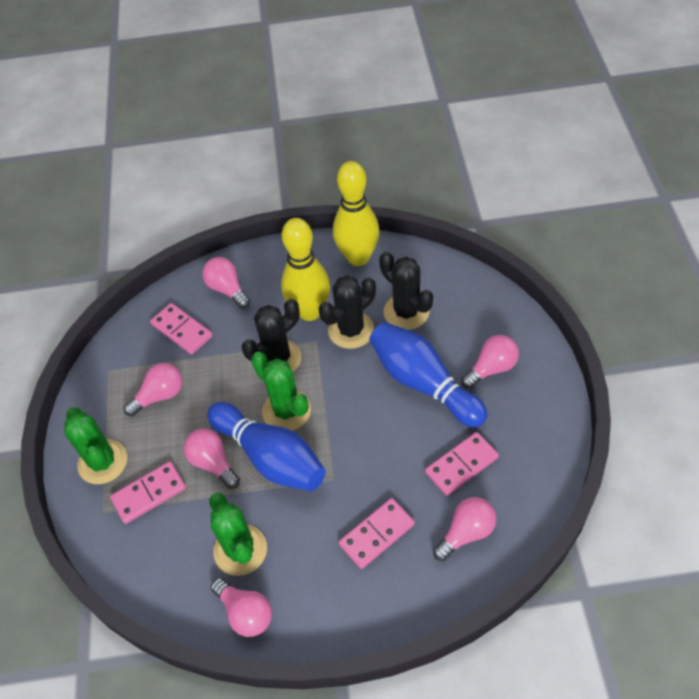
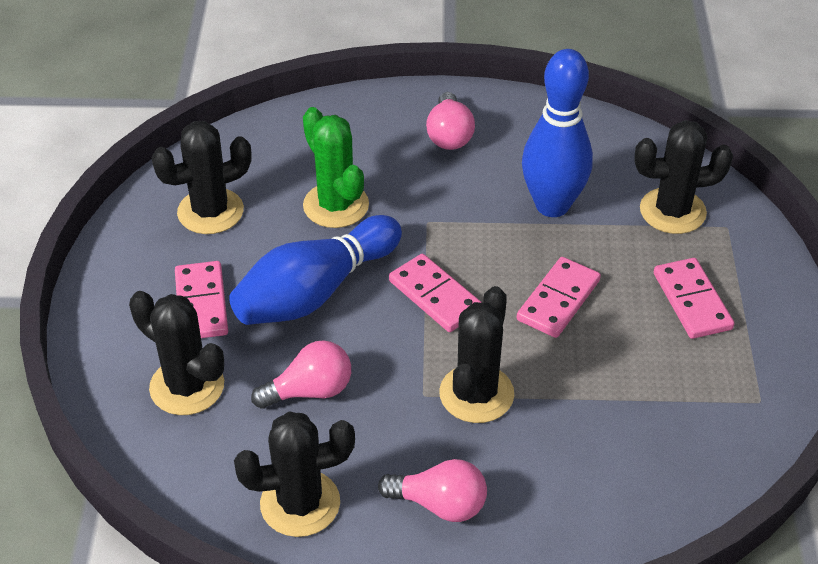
black cactus: [242,299,301,372] [319,275,376,349] [379,252,433,330] = 3 -> [129,291,224,415] [152,121,252,234] [234,412,355,537] [439,286,514,423] [634,120,733,234] = 5
green cactus: [64,408,127,484] [209,493,267,576] [251,352,311,431] = 3 -> [303,107,369,228] = 1
pink light bulb: [124,363,182,416] [184,429,240,489] [202,257,250,308] [211,578,272,637] [433,497,496,561] [461,335,519,389] = 6 -> [251,340,351,409] [378,459,487,522] [426,92,475,150] = 3
yellow bowling pin: [281,218,330,321] [333,161,380,266] = 2 -> none = 0

